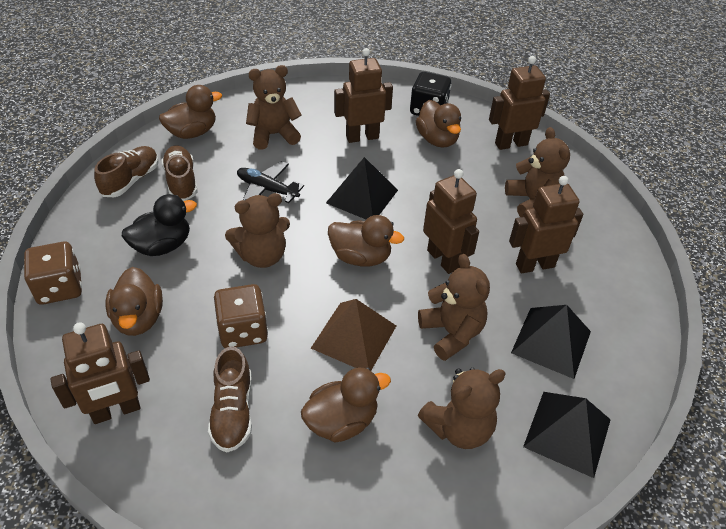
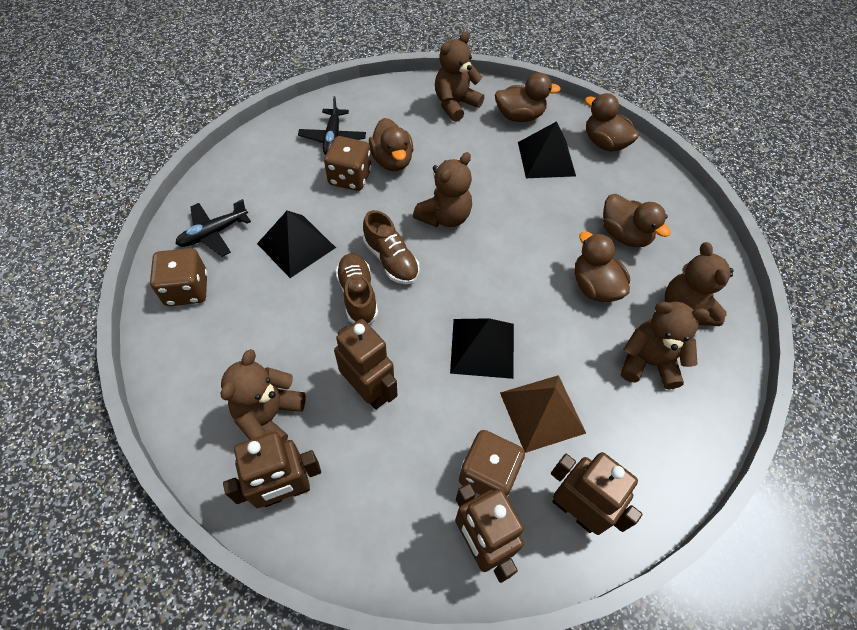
black dice: [410,72,451,116] = 1 -> none = 0
black duck: [122,194,197,256] = 1 -> none = 0
black plane: [237,161,304,203] = 1 -> [176,199,251,257] [298,96,366,155] = 2
brown dice: [24,242,82,305] [214,284,268,348] = 2 -> [150,248,207,306] [324,136,372,191] [459,430,525,497] = 3
brown robot: [50,322,150,424] [334,48,393,143] [423,169,479,274] [489,56,550,150] [509,176,583,273] = 5 -> [223,432,321,508] [334,319,398,410] [455,483,524,583] [551,452,642,535] = 4
brown shoe: [94,146,159,197] [161,145,198,201] [208,347,252,453] = 3 -> [335,253,378,324] [363,210,419,284] = 2

